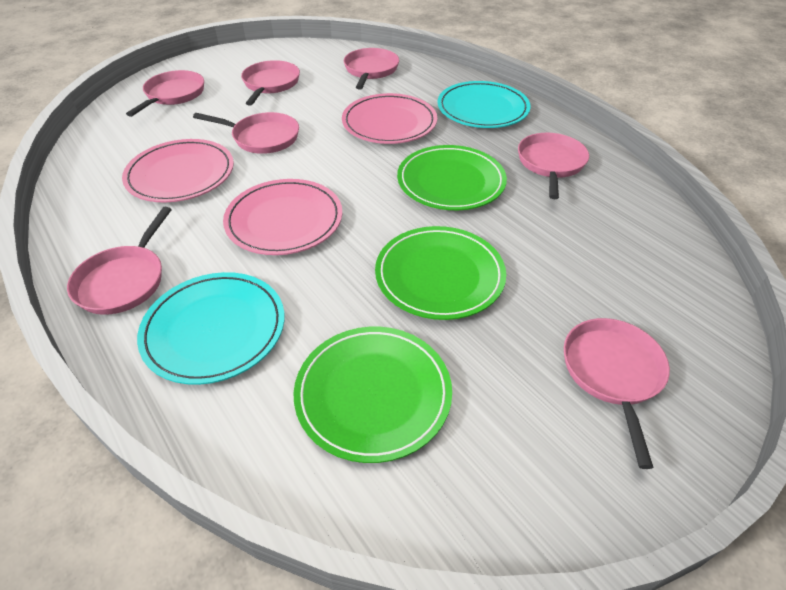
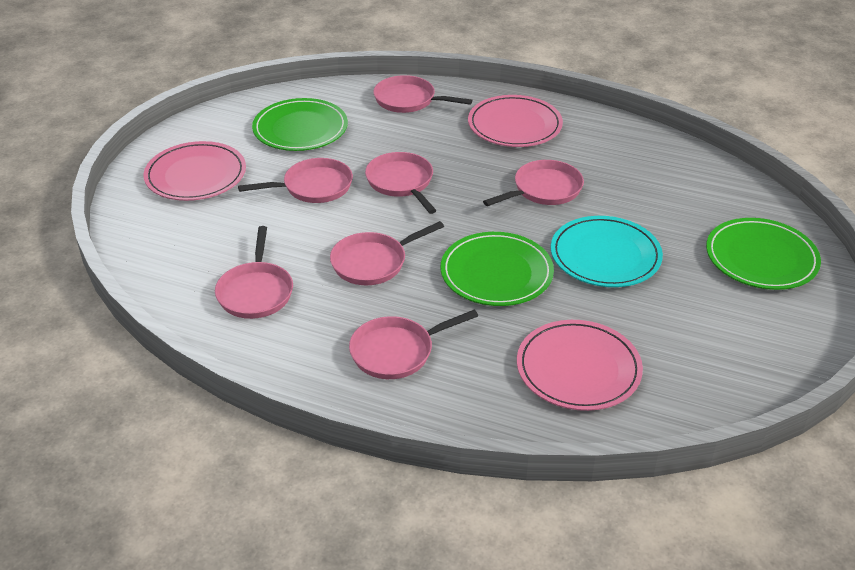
turquoise plate: [137,272,285,385] [437,81,531,128] = 2 -> [551,216,663,287] = 1

